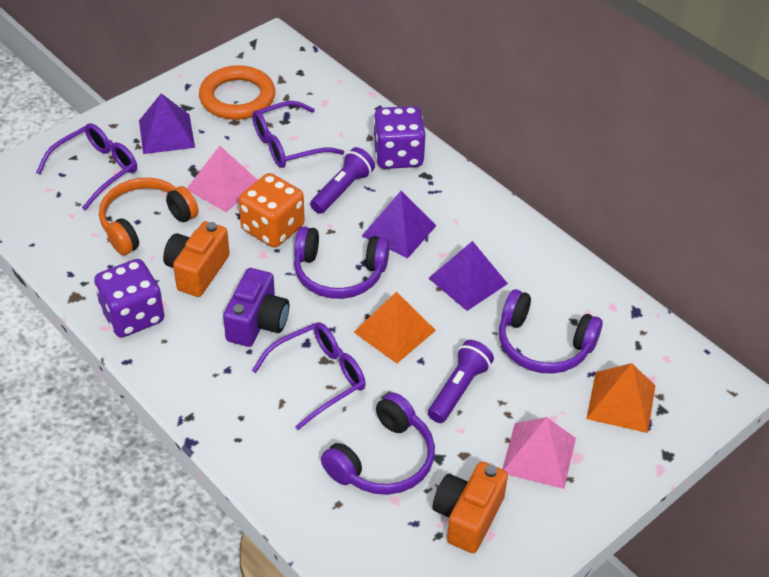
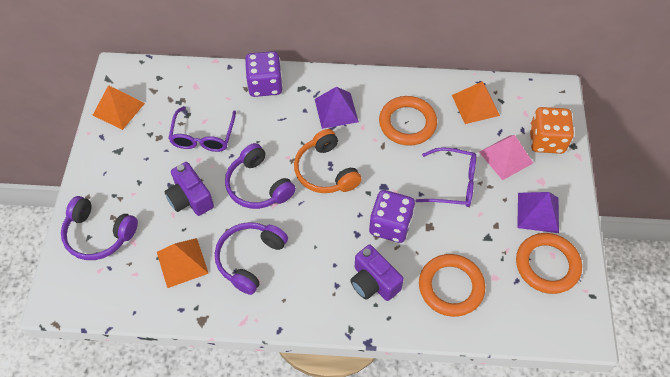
orange camera: [163,221,230,297] [433,462,508,553] = 2 -> none = 0
orange pyramid: [354,291,436,364] [586,363,656,433] = 2 -> [93,85,145,130] [157,238,209,288] [452,81,500,124] = 3
orange ring: [199,65,275,120] = 1 -> [379,96,437,146] [419,254,485,317] [516,233,582,294] = 3
pink pyramid: [187,146,257,212] [503,417,576,489] = 2 -> [479,135,533,180] = 1
purple camera: [223,268,289,347] = 1 -> [165,162,214,216] [350,245,404,301] = 2
purple flashlight: [310,147,375,214] [428,340,494,423] = 2 -> none = 0
purple glasses: [36,123,137,210] [252,101,344,168] [252,322,366,430] = 3 -> [168,106,236,152] [416,147,476,207] = 2
purple pyramid: [139,93,195,154] [362,191,436,258] [429,241,508,311] = 3 -> [315,87,359,129] [517,192,559,233] = 2

